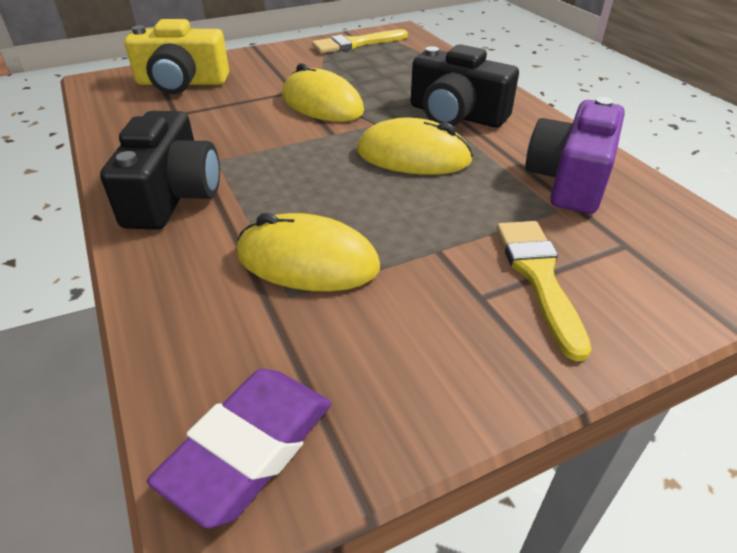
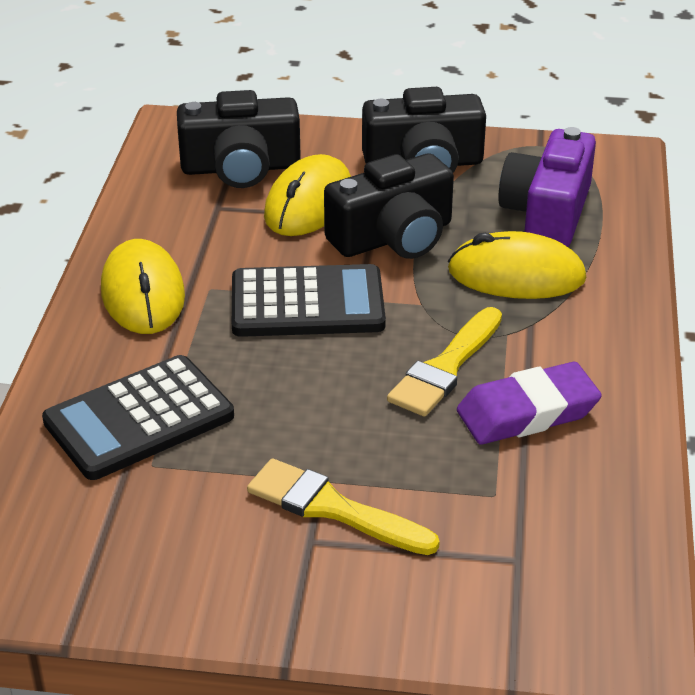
black calculator: none = 0 -> [42,355,234,480] [232,264,386,337] = 2
black camera: [100,111,220,230] [411,44,519,128] = 2 -> [177,90,301,188] [324,153,454,259] [362,87,486,173] = 3
yellow camera: [124,19,229,94] = 1 -> none = 0

